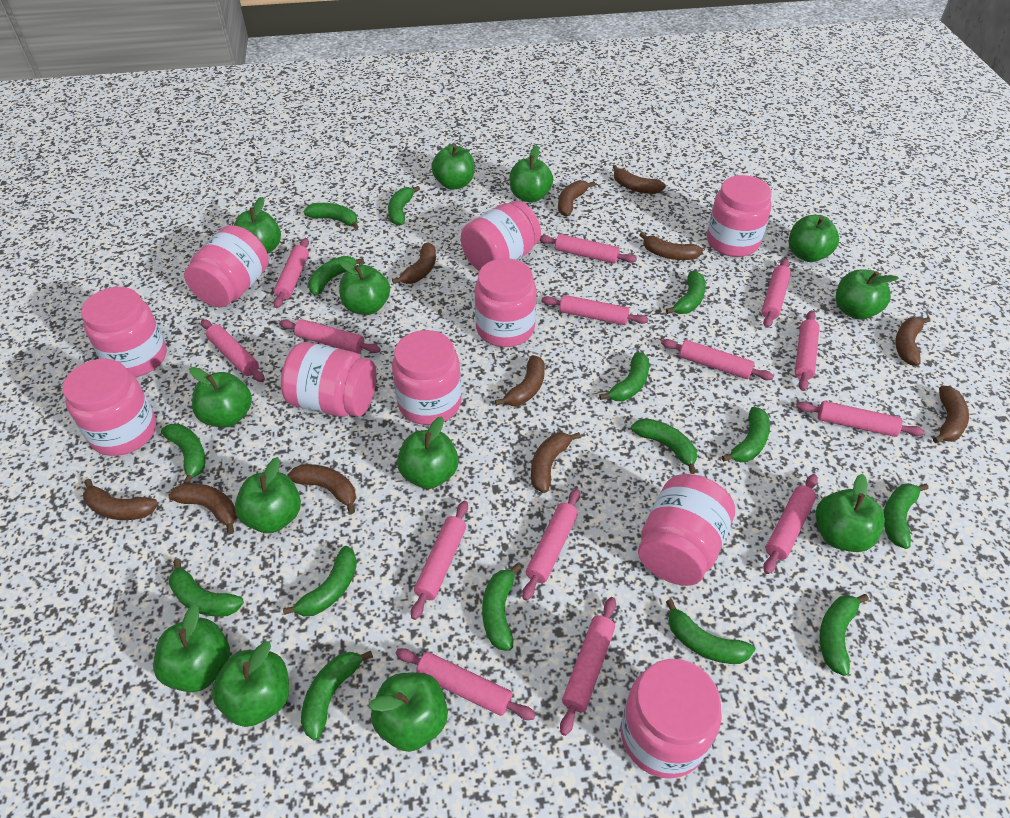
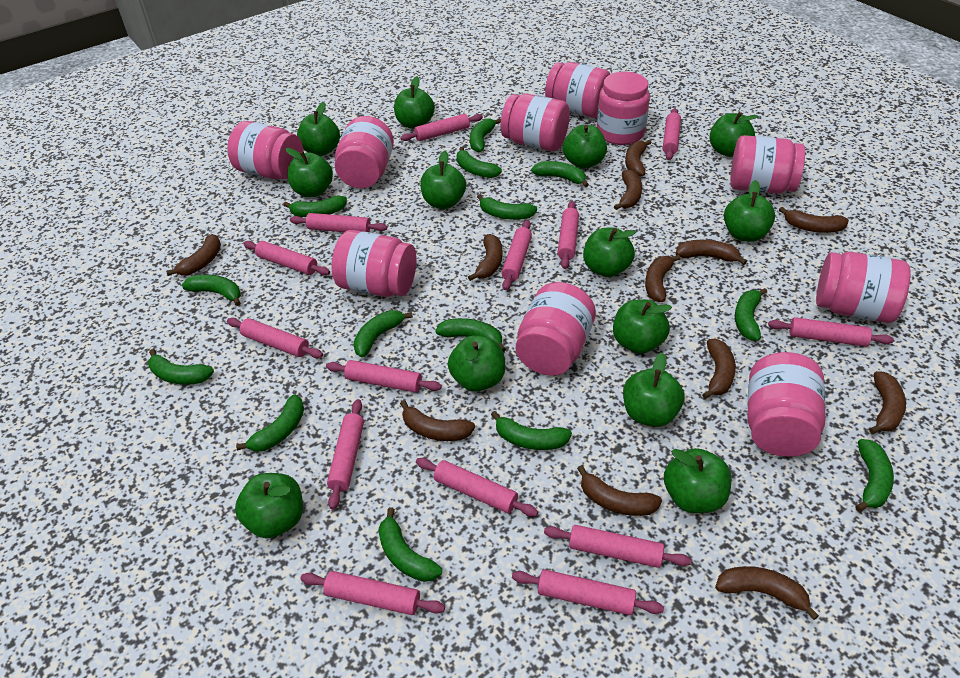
brown banana: [83,478,158,520] [168,483,237,534] [287,464,356,514] [392,243,436,284] [495,355,545,406] [531,432,581,493] [558,180,595,217] [613,165,666,194] [640,232,703,260] [895,317,930,366] [933,385,969,443] = 11 -> [166,234,221,276] [400,400,475,441] [468,234,502,281] [577,465,662,516] [614,169,642,210] [625,140,652,177] [645,254,681,302] [675,240,747,265] [702,339,736,399] [715,566,819,620] [779,207,849,233] [869,371,906,434] = 12
green banana: [161,423,206,483] [169,559,244,617] [283,546,357,616] [301,651,373,740] [303,203,359,230] [308,256,364,295] [388,186,420,226] [482,563,521,651] [599,352,649,401] [631,418,697,474] [666,271,706,314] [666,599,755,664] [722,407,770,462] [820,594,869,676] [884,483,929,549] = 15 -> [148,349,214,385] [182,275,241,306] [236,394,304,452] [283,195,347,217] [353,310,413,357] [378,507,442,582] [435,318,506,352] [457,147,502,178] [470,118,501,152] [477,194,537,220] [491,411,572,450] [531,161,589,187] [735,288,767,341] [855,439,894,512] = 14

